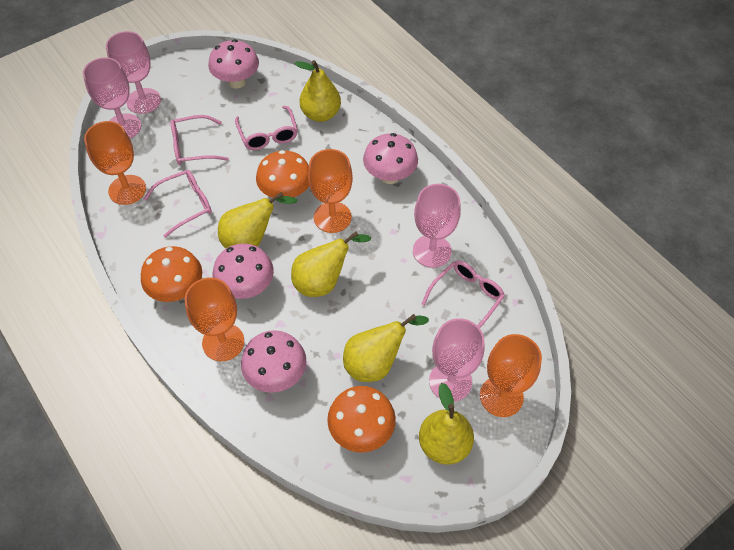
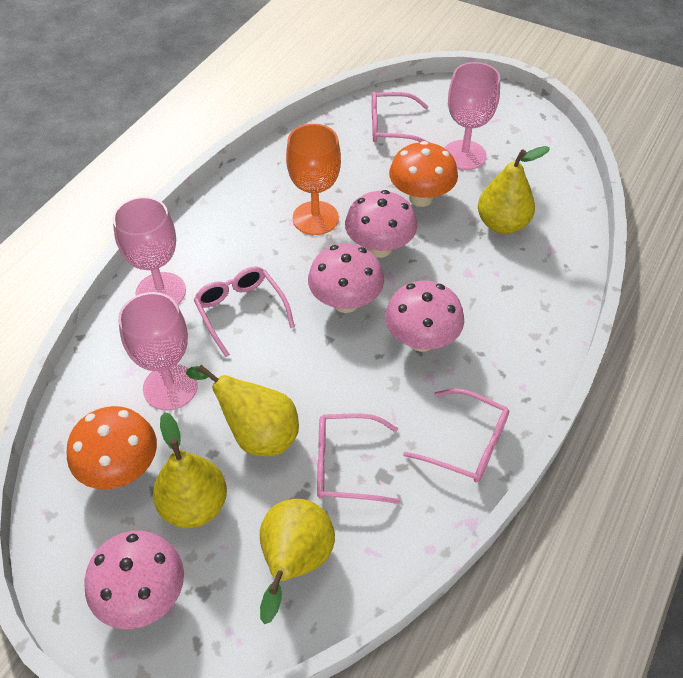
orange goblet: [84,121,146,205] [185,277,244,361] [308,149,353,233] [480,334,542,417] = 4 -> [286,124,341,235] = 1
orange mushroom: [141,246,202,302] [256,150,309,198] [327,386,396,453] = 3 -> [67,406,157,489] [389,141,458,207] = 2
pink goblet: [83,57,141,138] [106,31,161,114] [413,184,461,268] [429,318,485,402] = 4 -> [113,197,186,305] [118,292,198,410] [445,62,500,170] = 3
yellow pear: [218,192,297,248] [291,232,371,297] [294,60,341,122] [343,314,429,382] [419,383,474,464] = 5 -> [153,412,227,528] [186,365,299,456] [260,499,335,624] [478,146,550,234] = 4

